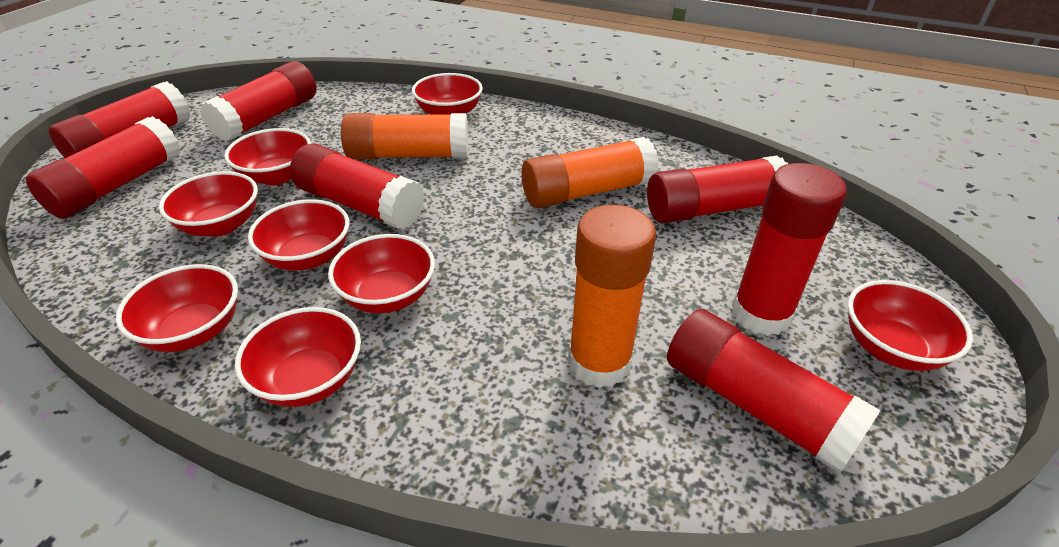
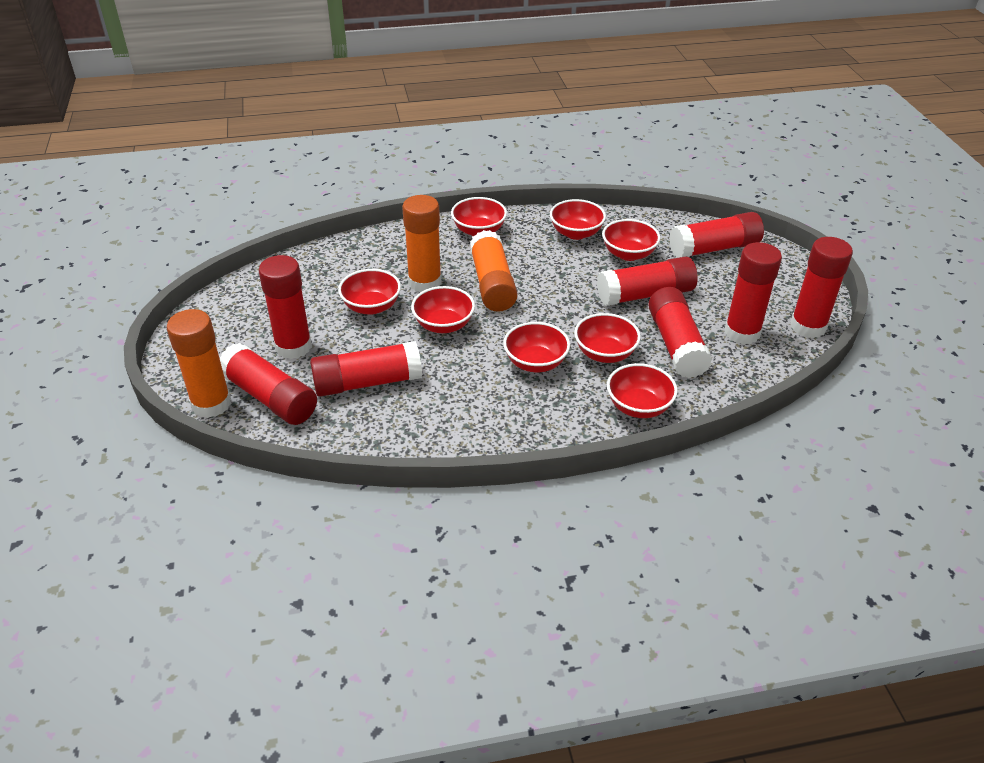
red glue stick: [26,116,180,219] [49,81,190,158] [200,61,316,142] [290,143,425,230] [647,156,788,223] [667,309,881,473] [732,163,847,336] = 7 -> [220,343,317,425] [259,255,312,359] [310,341,422,397] [597,256,698,306] [648,287,712,378] [669,212,764,258] [724,242,782,345] [790,237,853,338] = 8

